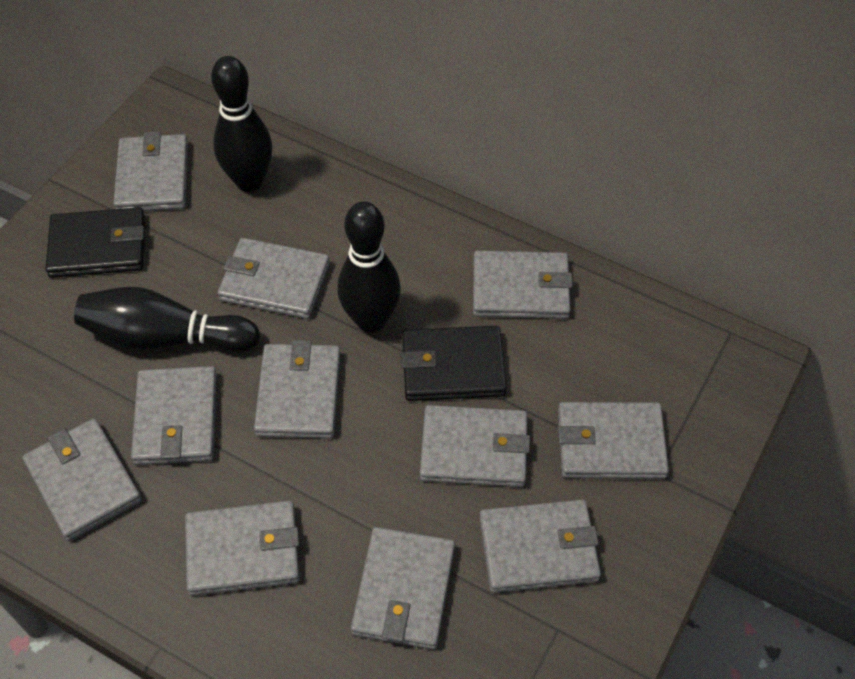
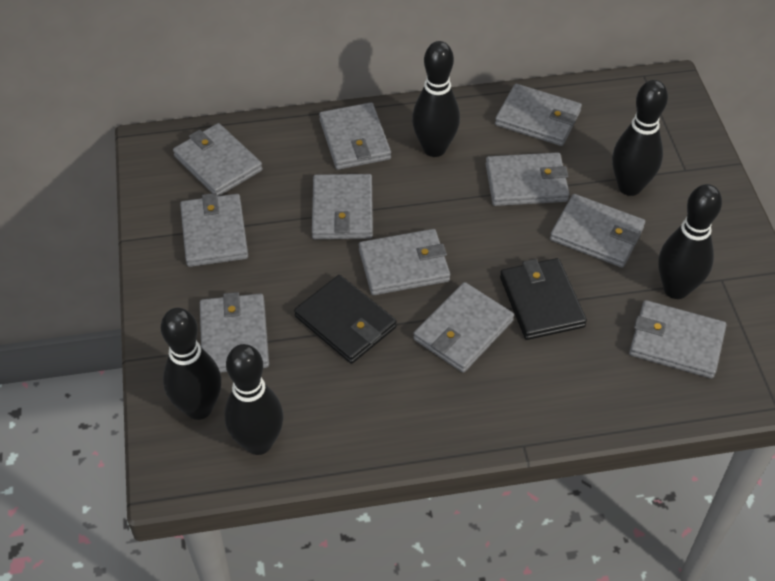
black bowling pin: [74,287,260,352] [211,56,272,192] [337,201,401,333] = 3 -> [161,308,221,420] [224,344,284,455] [412,41,460,157] [612,80,668,196] [658,184,722,299] = 5

